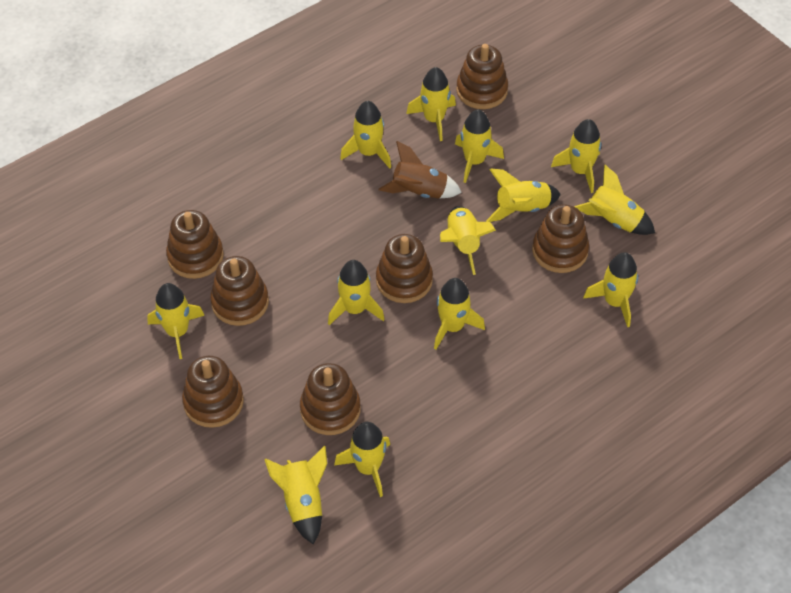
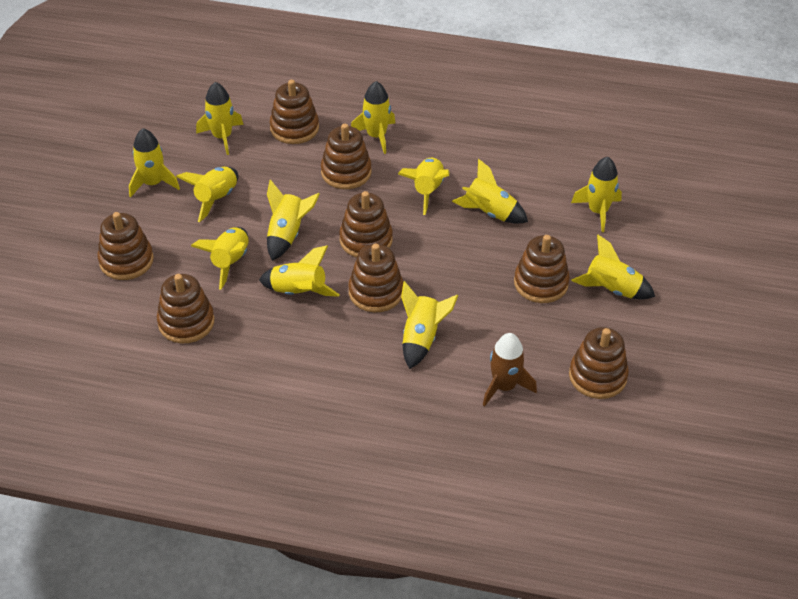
brown stacking toy: [166,210,224,279] [182,356,244,428] [210,256,269,326] [300,363,361,435] [376,234,433,303] [456,44,508,109] [532,204,589,273] = 7 -> [98,212,154,280] [157,274,214,343] [270,80,319,144] [321,124,372,189] [339,191,393,258] [348,244,403,312] [514,235,570,303] [569,327,629,399] = 8
yellow rocket: [147,283,205,359] [264,446,327,544] [328,260,385,325] [334,422,390,497] [340,101,391,169] [406,67,456,141] [434,278,485,350] [440,206,496,275] [455,110,504,183] [486,168,561,222] [551,119,601,193] [574,165,655,235] [583,252,638,327] = 13 -> [129,128,180,197] [176,167,238,222] [191,227,249,289] [196,82,243,155] [259,246,340,297] [267,180,320,261] [351,81,395,154] [398,158,450,215] [401,281,458,369] [452,159,528,224] [571,157,622,232] [571,235,655,299] = 12

